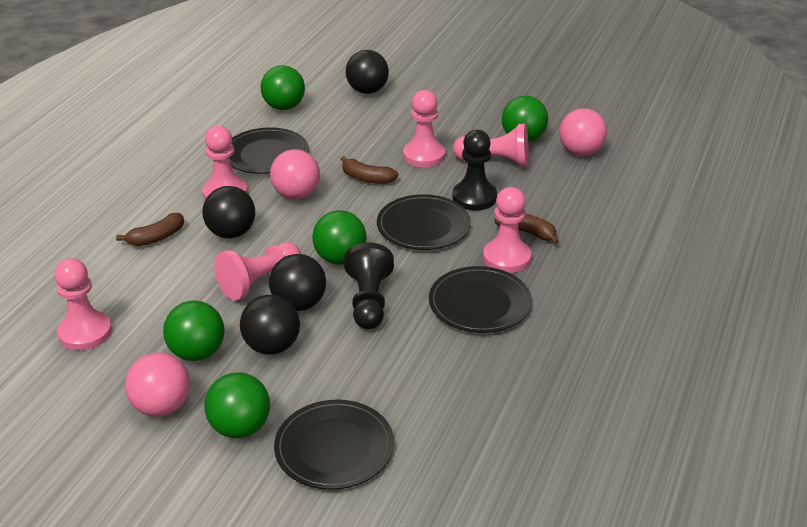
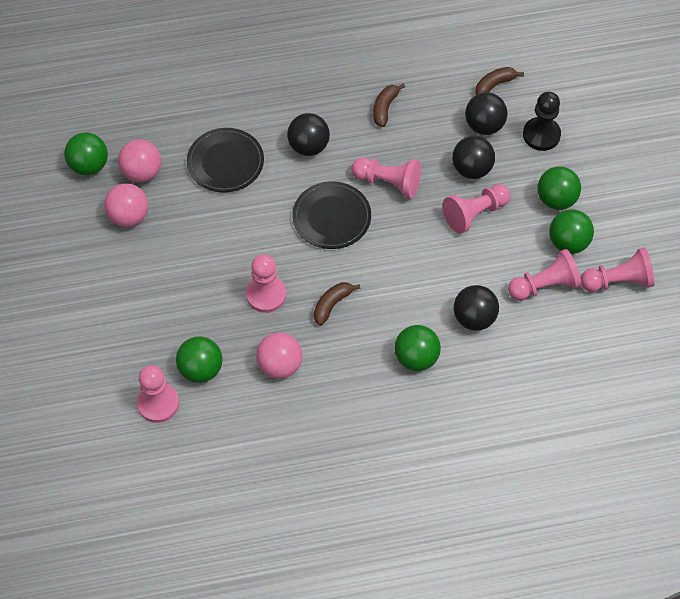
black pawn: [344,242,394,329] [452,130,497,211] = 2 -> [523,92,561,151] = 1
black plate: [229,127,309,174] [274,400,394,490] [377,194,471,250] [429,266,532,333] = 4 -> [187,128,264,192] [292,181,371,249] = 2

